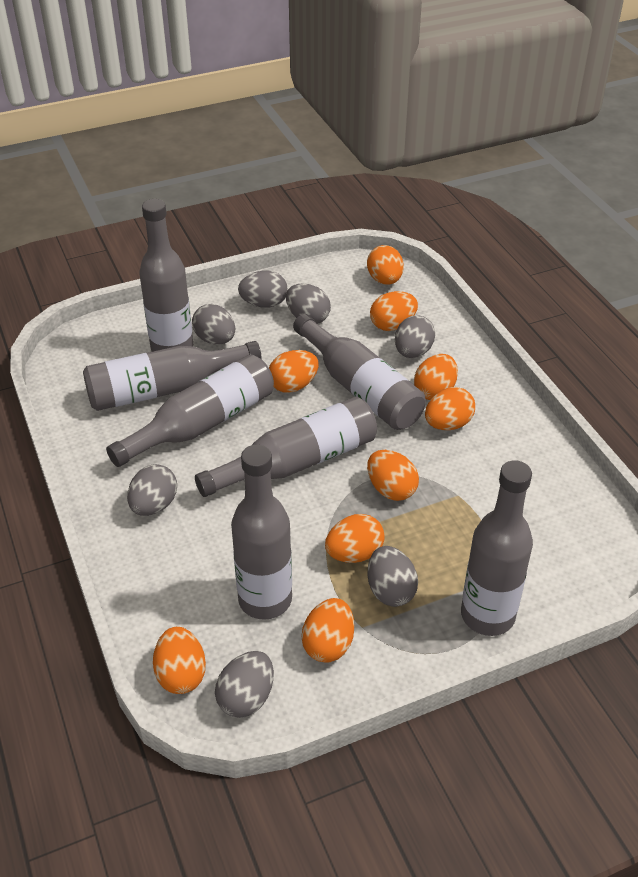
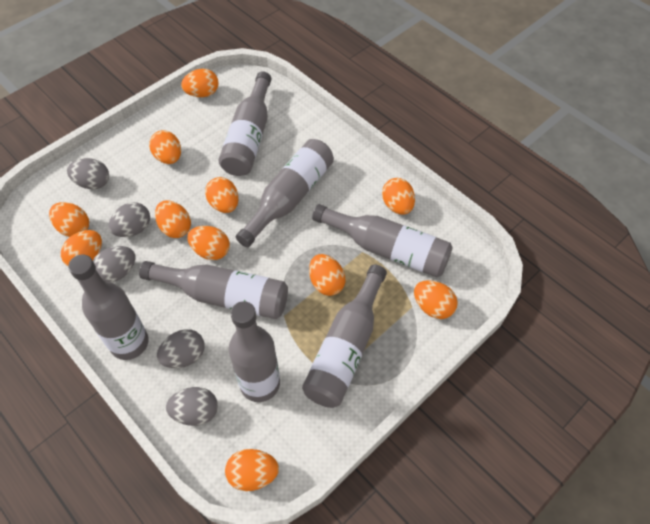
grey egg: [127,464,177,516] [192,304,235,345] [215,651,274,718] [238,270,287,308] [286,283,331,324] [367,546,418,607] [395,315,435,358] = 7 -> [67,158,109,190] [93,246,135,283] [108,202,150,237] [157,329,205,368] [166,387,218,426] = 5
orange egg: [153,627,206,694] [269,350,319,393] [302,598,354,663] [325,514,385,563] [367,245,404,285] [367,450,419,501] [370,291,418,331] [414,354,458,400] [425,387,475,430] = 9 -> [49,202,89,237] [61,230,102,266] [149,130,181,164] [155,200,191,238] [181,69,219,97] [187,226,230,260] [205,177,239,213] [225,449,279,491] [309,254,346,296] [382,178,415,215] [414,280,458,319] = 11

